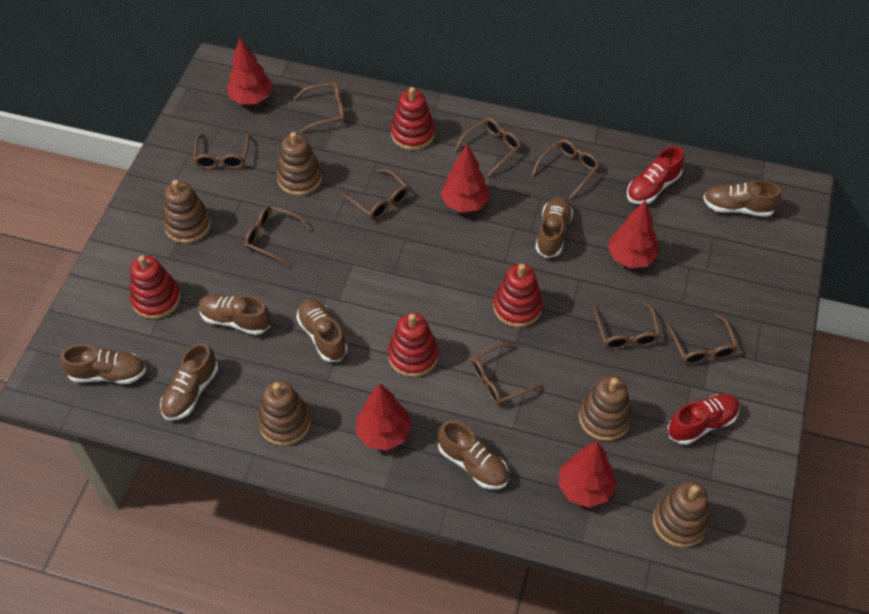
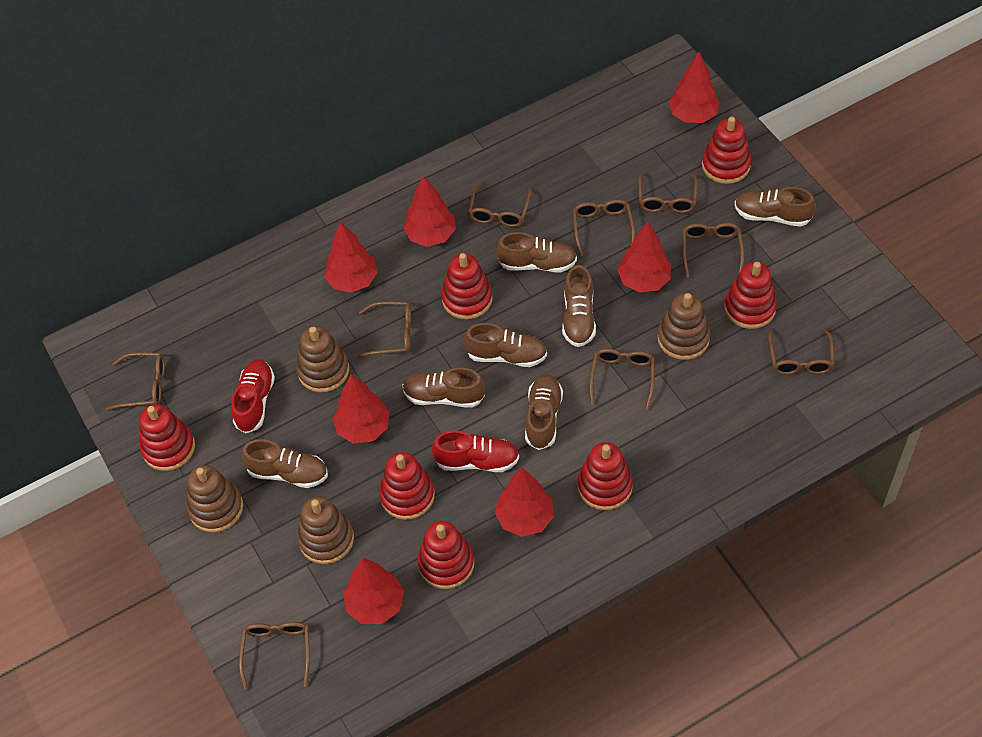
brown stacking toy: [163,180,211,243] [258,381,311,446] [276,132,322,196] [579,376,632,441] [653,481,710,547] = 5 -> [187,465,243,533] [296,326,349,393] [297,496,354,564] [658,293,710,360] = 4
red stacking toy: [130,255,181,319] [388,313,438,377] [391,87,435,150] [493,264,543,327] = 4 -> [140,404,195,471] [379,452,435,520] [417,521,474,589] [441,253,493,320] [577,442,633,510] [702,116,751,184] [724,262,777,329] = 7
red tree: [227,37,273,104] [356,384,412,451] [440,145,489,212] [558,441,617,508] [608,200,659,268] = 5 -> [324,221,378,293] [333,374,390,444] [343,558,404,624] [403,175,456,247] [495,467,554,537] [617,221,671,293] [669,52,720,123] = 7

